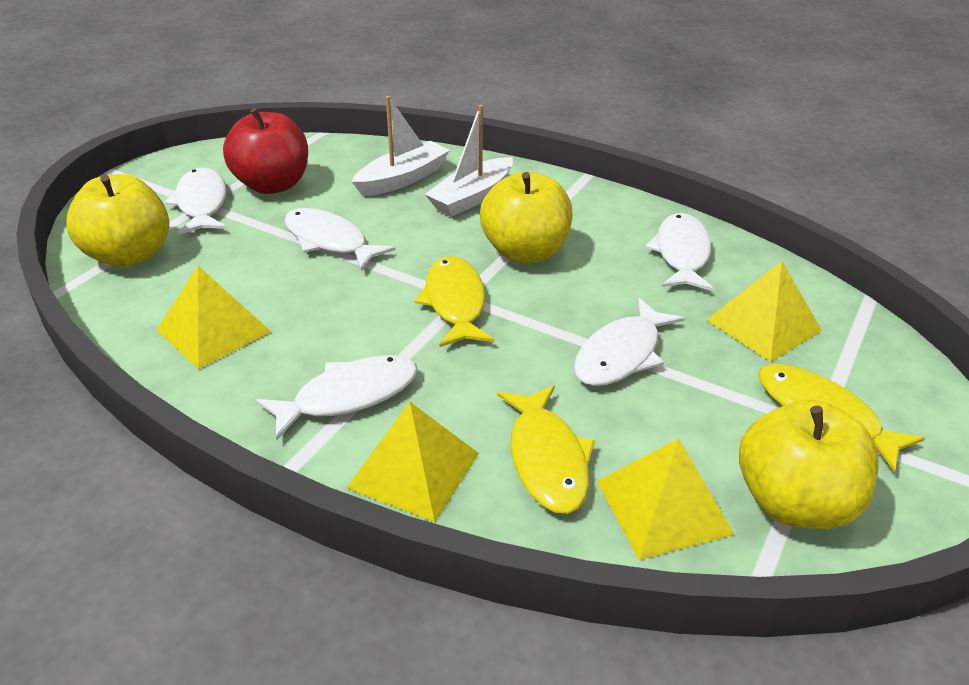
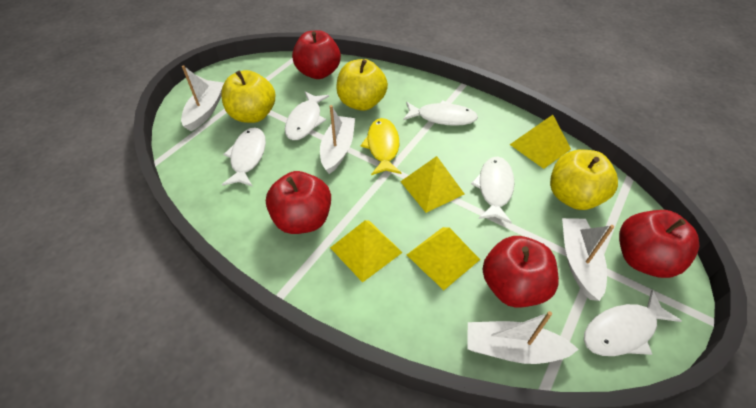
red apple: [223,108,308,194] = 1 -> [266,171,331,234] [292,30,341,79] [482,236,559,308] [619,210,700,278] = 4
white boat: [352,96,450,196] [425,105,513,217] = 2 -> [181,65,224,131] [320,105,355,174] [468,311,579,364] [562,218,614,301] = 4
yellow fish: [415,256,494,347] [497,385,595,514] [758,364,925,472] = 3 -> [360,118,401,175] = 1

